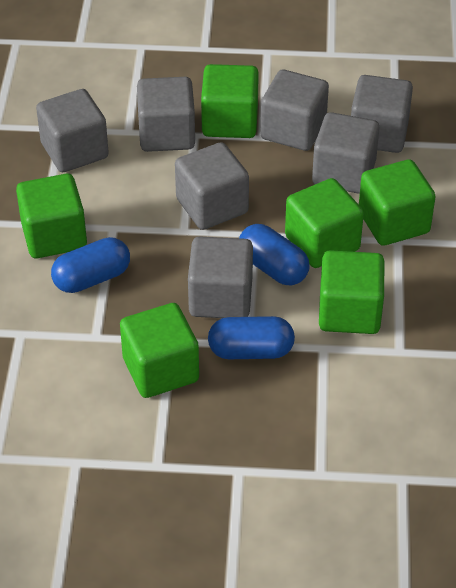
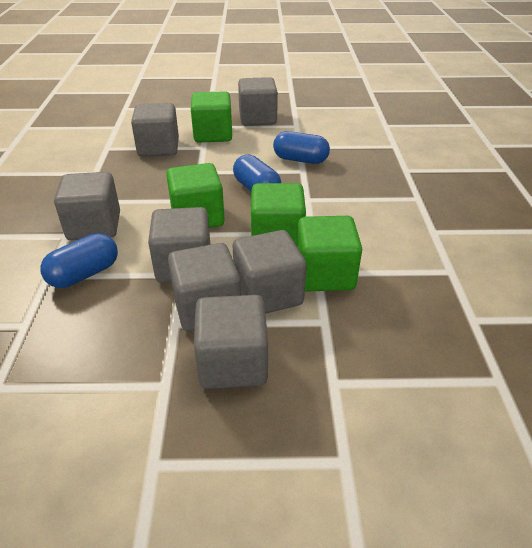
green cube: [16,174,87,258] [120,303,199,398] [201,64,259,138] [285,178,364,268] [319,250,384,334] [359,159,436,246] = 6 -> [166,163,225,228] [191,91,232,143] [251,183,306,246] [297,216,362,291] = 4

